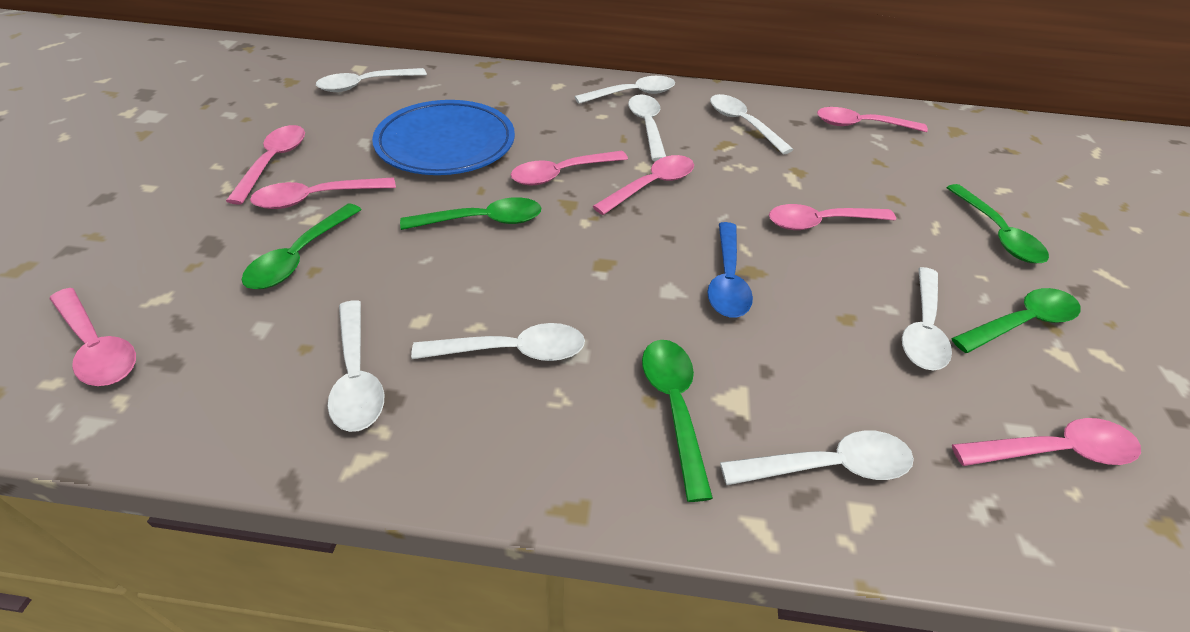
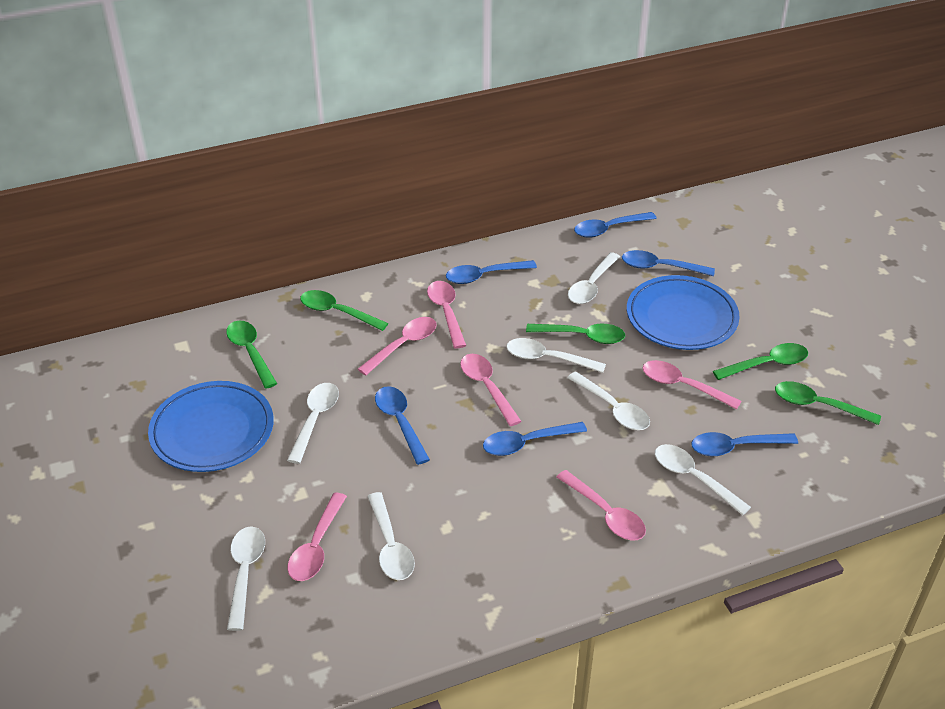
blue plate: [372,100,515,175] = 1 -> [148,381,274,472] [627,275,740,350] = 2
blue spoon: [707,222,753,318] = 1 -> [375,386,430,465] [446,260,537,284] [483,422,587,456] [574,212,657,238] [622,250,715,276] [691,432,798,456] = 6
pink spoon: [49,288,136,386] [226,125,305,205] [250,177,396,209] [511,151,628,185] [592,155,694,215] [769,204,896,230] [817,107,928,132] [952,418,1141,466] = 8 -> [287,493,347,581] [358,317,437,375] [427,281,466,349] [460,354,521,426] [557,470,646,541] [643,360,741,410] = 6
white spoon: [316,68,427,92] [327,300,384,432] [411,323,585,361] [574,76,675,104] [628,95,666,161] [710,94,794,154] [720,430,914,485] [902,267,952,370] = 8 -> [227,527,265,631] [287,383,339,464] [367,492,415,580] [506,338,606,373] [567,372,650,430] [568,252,620,304] [655,444,751,515] = 7

